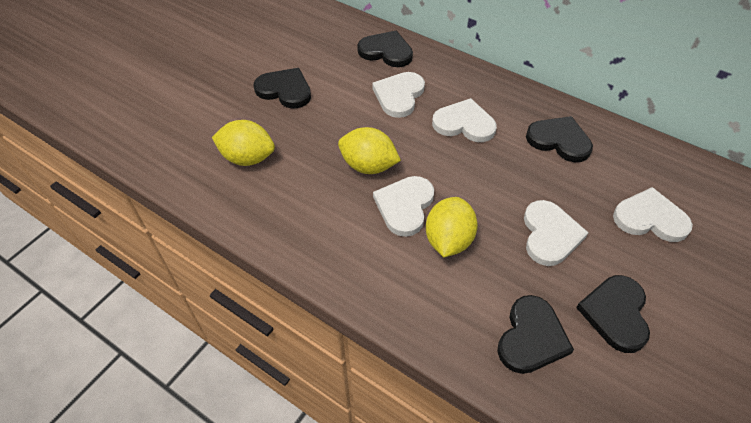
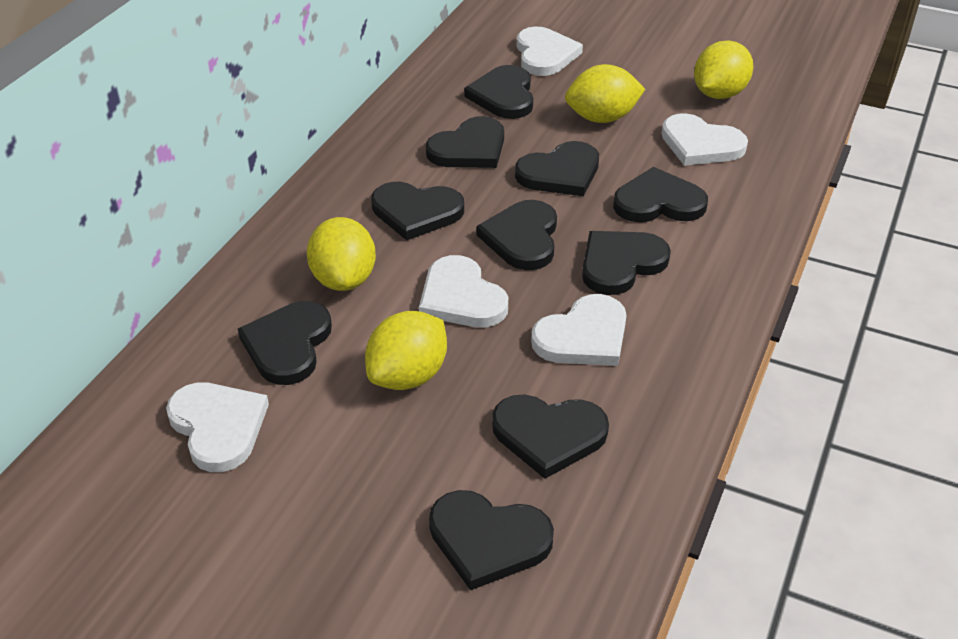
black heart: [254,68,311,109] [357,31,413,67] [497,295,574,374] [526,116,593,162] [576,275,650,353] = 5 -> [238,301,332,385] [371,182,464,240] [426,116,504,168] [429,490,554,590] [464,65,533,119] [477,200,557,270] [492,394,609,479] [515,141,599,196] [582,231,671,295] [613,167,708,223] = 10
yellow lemon: [212,120,275,166] [338,127,401,174] [426,197,478,257] = 3 -> [307,217,376,291] [365,311,447,390] [565,64,645,123] [694,40,753,99] = 4

